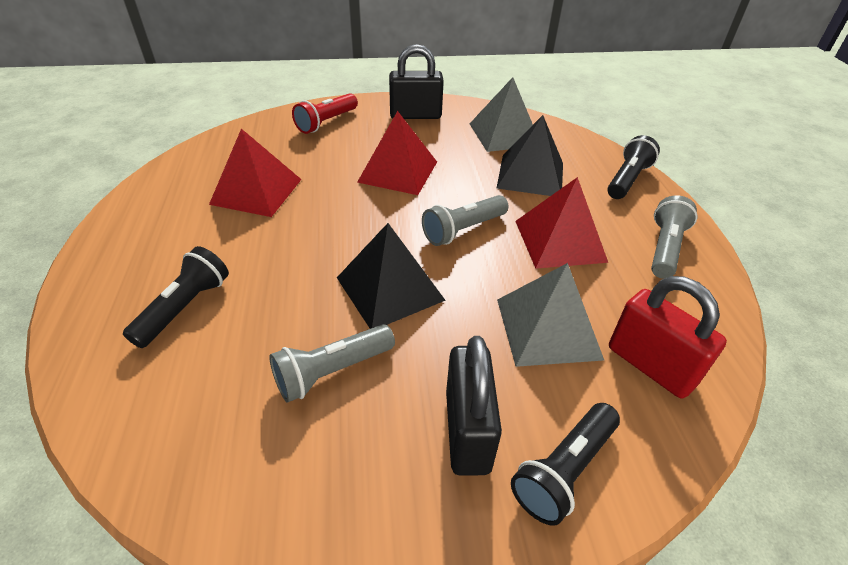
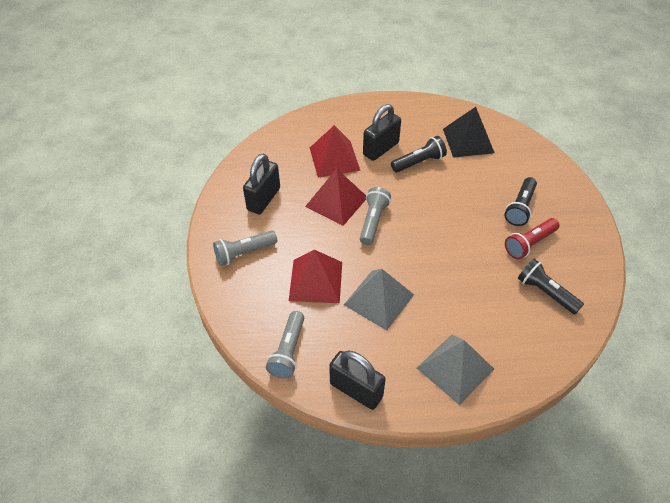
black padlock: [389,44,444,119] [446,336,502,476] = 2 -> [243,154,280,214] [329,350,386,410] [363,104,401,161] = 3
black pyramid: [337,223,446,329] [497,115,563,196] = 2 -> [443,107,494,158] = 1
red padlock: [609,276,727,398] = 1 -> none = 0

